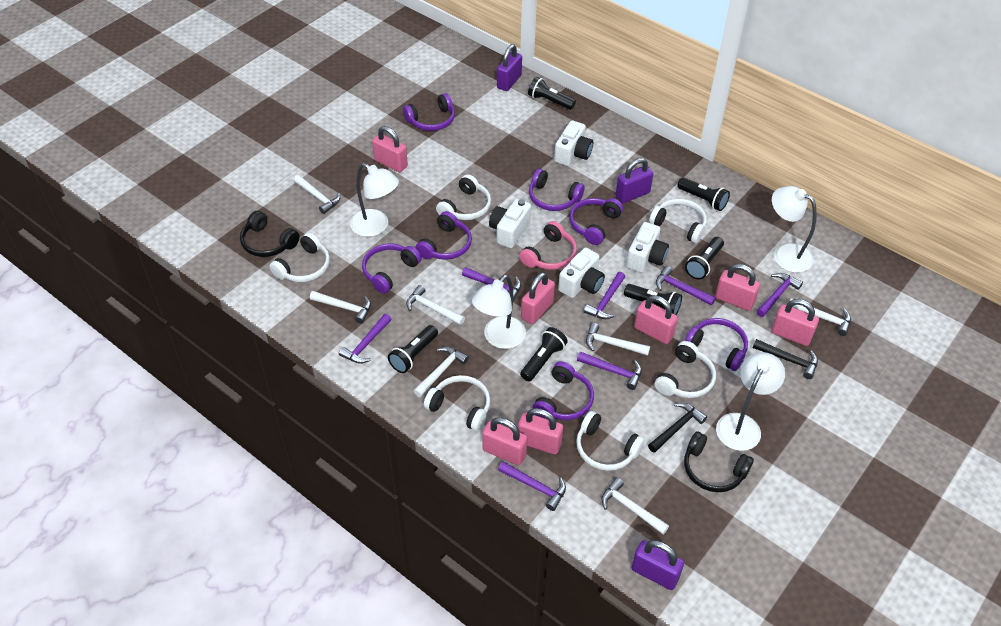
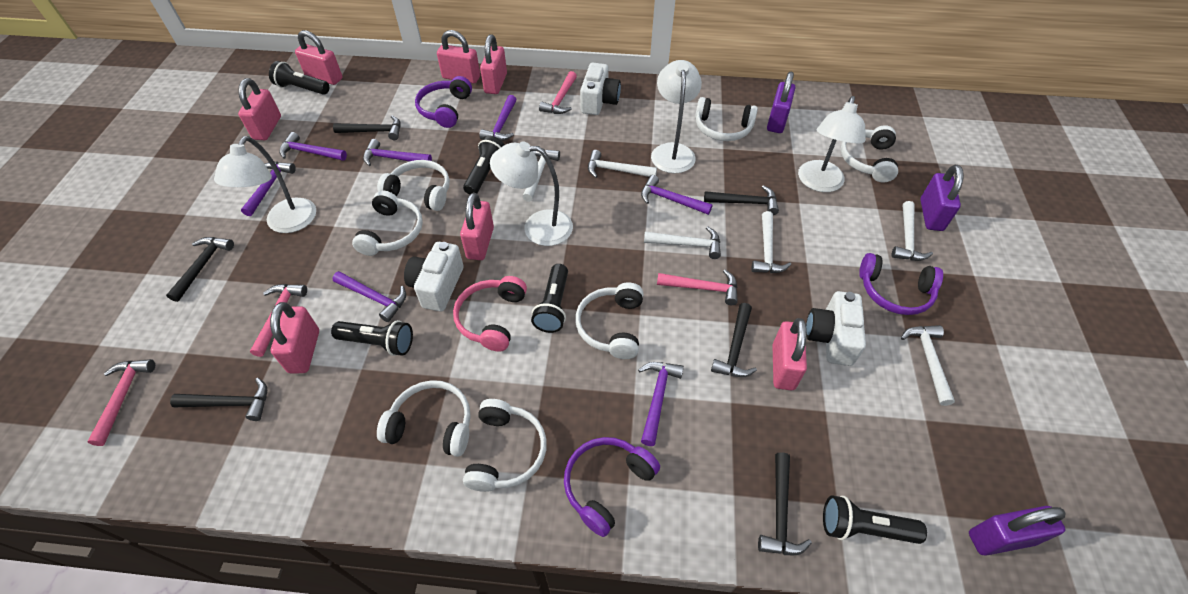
black flashlight: [388,325,438,373] [520,327,568,382] [528,77,576,110] [624,284,682,315] [677,177,730,211] [685,237,724,279] = 6 -> [269,61,329,95] [331,320,413,356] [463,136,505,195] [531,264,568,333] [823,495,927,544] = 5
black hammer: [648,403,707,453] [753,339,818,379] = 2 -> [166,237,234,302] [170,378,267,421] [333,115,401,140] [704,185,779,215] [711,303,757,377] [758,452,812,555] = 6
black headphones: [240,211,300,257] [684,431,754,492] = 2 -> none = 0
pink hammer: none = 0 -> [87,359,155,446] [250,284,307,357] [539,71,577,114] [657,270,738,305] = 4
purple headphones: [362,244,421,294] [403,93,455,131] [415,211,472,260] [529,169,585,211] [532,361,594,420] [569,198,623,245] [685,318,748,371] = 7 -> [415,76,472,128] [564,437,660,537] [859,253,943,315] = 3
white camera: [489,199,531,248] [554,121,593,166] [558,248,605,298] [626,222,669,273] = 4 -> [404,242,464,311] [580,63,621,115] [806,291,866,366] = 3
white hammer: [293,175,340,214] [310,291,371,323] [406,285,465,325] [414,347,469,397] [586,323,650,356] [601,478,669,534] [790,298,851,336] = 7 -> [522,149,560,202] [588,150,657,178] [644,226,721,259] [751,211,791,273] [892,201,933,261] [901,325,955,406] = 6
white headphones: [269,233,330,282] [424,375,490,431] [436,174,491,220] [576,411,645,471] [649,199,707,243] [655,341,716,398] = 6 -> [352,191,423,256] [377,160,450,211] [377,380,471,457] [463,399,547,492] [575,282,644,359] [695,97,758,141] [841,125,898,183] = 7

